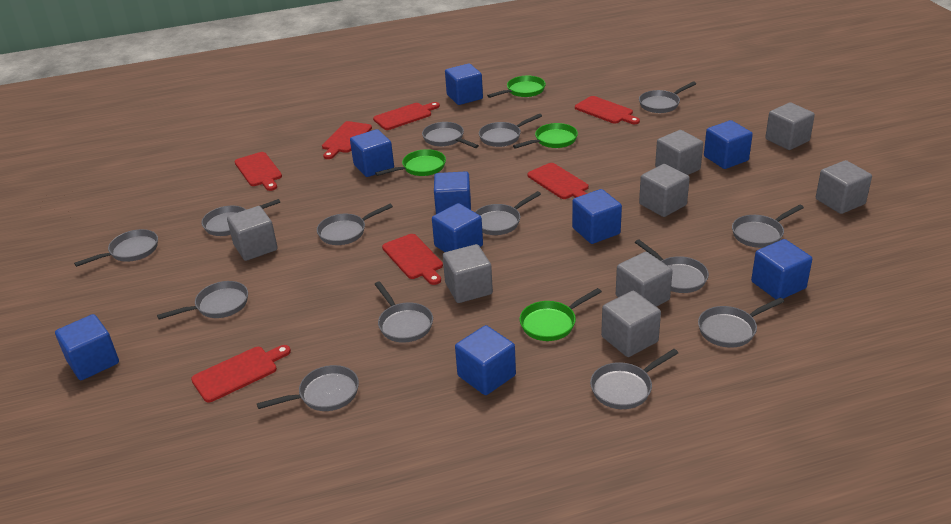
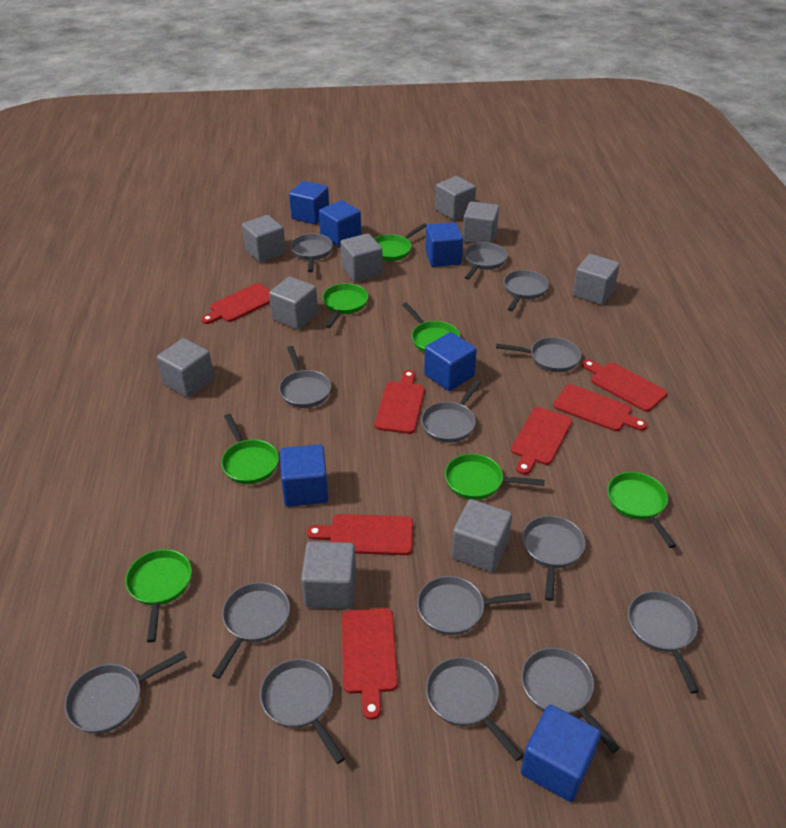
blue cube: [55,314,119,380] [350,129,394,177] [432,203,483,252] [434,171,471,214] [445,63,483,105] [455,325,516,395] [572,189,622,244] [704,120,753,169] [751,239,812,299] = 9 -> [280,444,328,507] [289,181,329,224] [319,200,361,247] [424,332,477,391] [425,222,463,267] [521,705,601,802] = 6
green pan: [375,149,446,176] [487,76,546,98] [513,123,578,149] [520,288,602,341] = 4 -> [125,549,192,643] [221,414,279,484] [322,283,368,328] [374,223,427,261] [402,303,460,353] [445,454,545,500] [607,472,676,548] = 7
grey cube: [227,206,278,261] [443,244,493,303] [601,291,661,357] [616,252,673,307] [639,164,690,217] [655,130,703,175] [765,103,815,150] [816,160,872,214] = 8 -> [157,338,214,398] [242,215,286,263] [269,276,318,330] [301,541,356,609] [340,233,383,282] [435,176,476,220] [451,499,512,572] [463,201,499,244] [572,254,620,305] = 9

